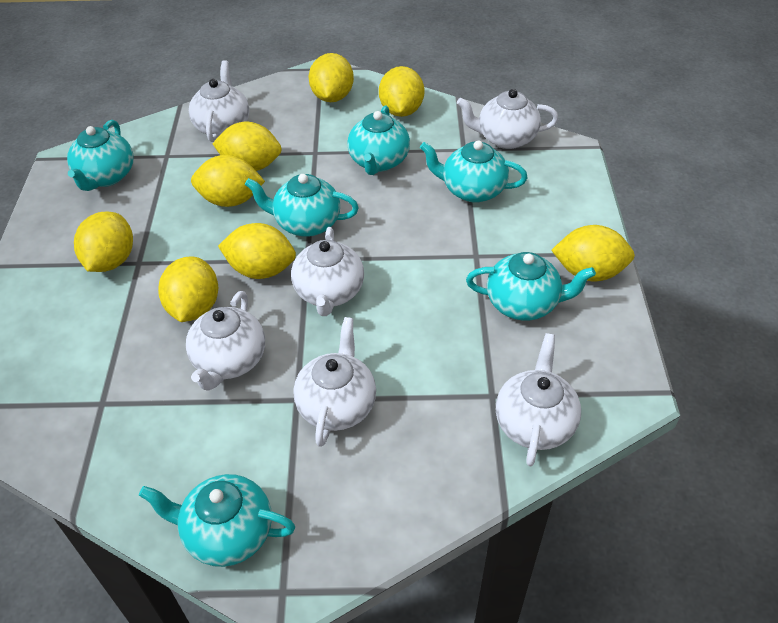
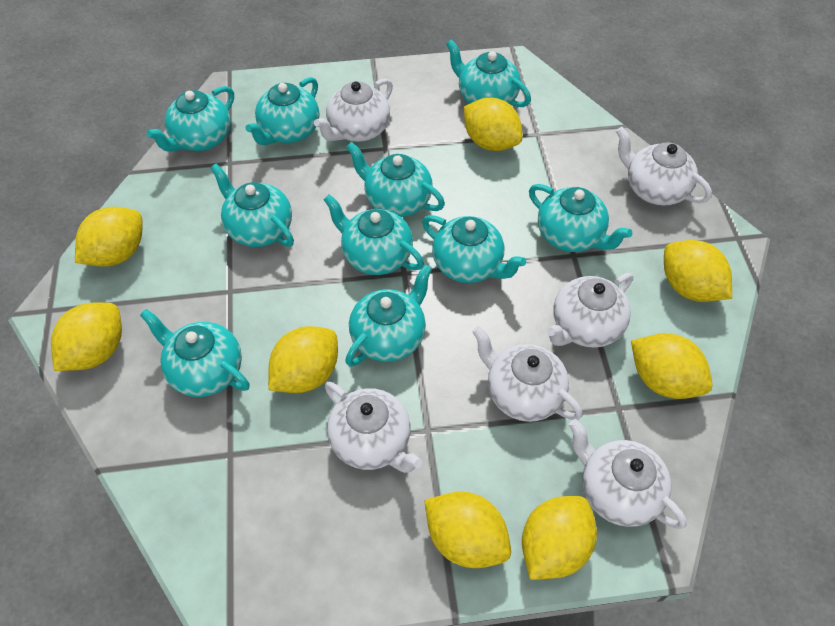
turquoise teapot: [67,120,134,191] [139,474,295,567] [245,174,359,237] [347,105,410,175] [420,141,528,203] [466,252,596,321] = 6 -> [140,309,250,397] [146,86,234,152] [210,163,294,247] [246,77,320,145] [323,194,424,275] [345,264,432,367] [346,142,445,217] [422,215,526,283] [446,40,531,107] [529,184,632,252] = 10

